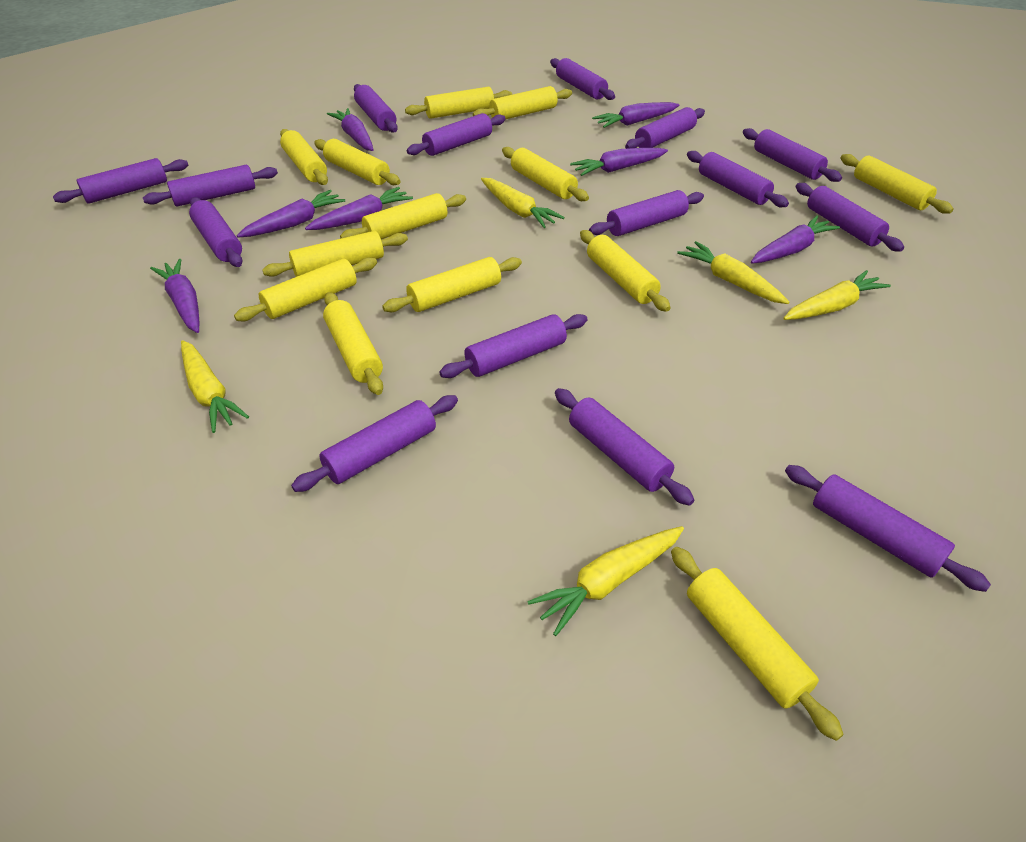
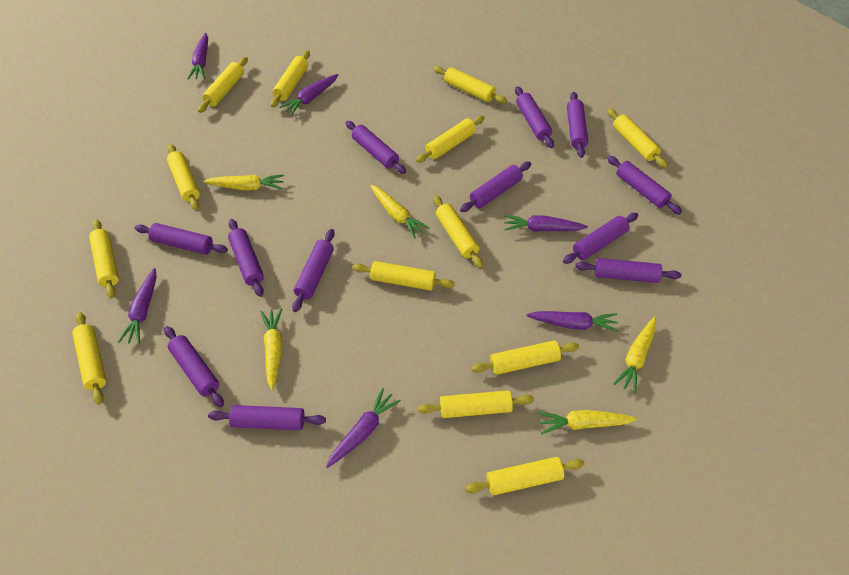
purple carrot: [150,259,200,333] [237,190,345,237] [305,187,413,230] [327,108,374,151] [570,148,668,176] [592,102,679,128] [751,215,840,264] = 7 -> [118,268,157,344] [187,33,208,80] [279,74,338,116] [326,388,401,468] [504,215,588,232] [526,311,618,332] = 6
purple rolling pin: [53,158,188,203] [143,165,278,207] [189,197,243,267] [291,395,458,492] [354,84,398,132] [407,113,506,156] [439,314,587,378] [550,58,615,100] [555,388,694,506] [589,190,704,236] [625,107,705,149] [687,151,789,207] [743,128,842,182] [785,465,991,592] [796,183,904,252] = 15 -> [135,223,228,255] [164,326,224,407] [208,405,326,430] [228,219,264,297] [292,229,335,312] [346,121,406,174] [460,161,531,212] [515,86,554,148] [563,213,638,264] [567,92,588,158] [576,258,681,283] [607,156,682,214] = 12

